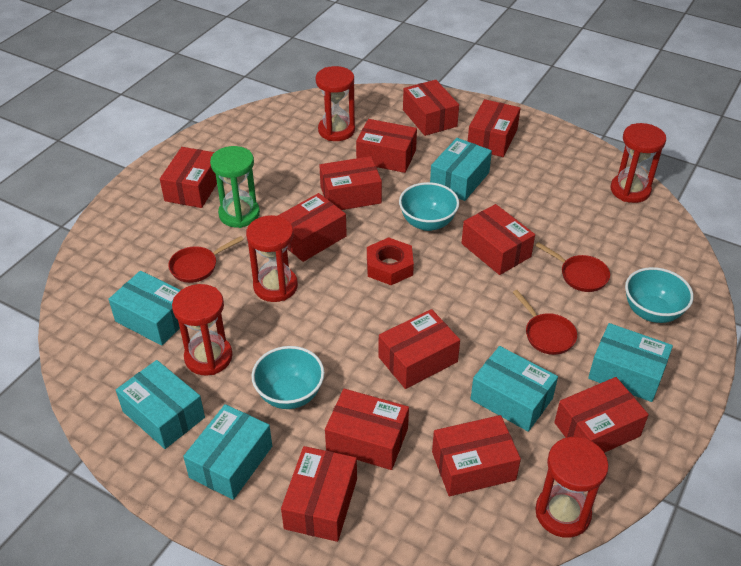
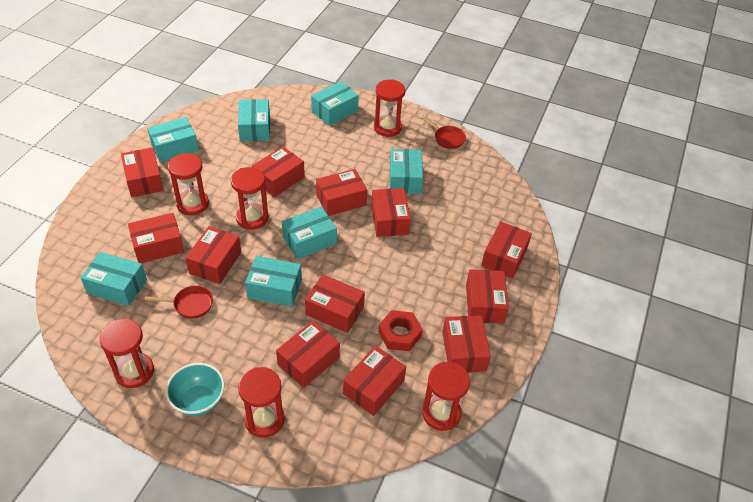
green hourglass: [210,146,260,228] = 1 -> none = 0
red hourglass: [172,284,233,375] [246,215,298,302] [316,66,355,141] [535,437,609,538] [611,123,666,203] = 5 -> [99,319,154,388] [168,153,209,215] [231,167,269,230] [238,367,285,438] [374,79,405,137] [422,362,470,431] = 6
red pan: [168,236,244,283] [512,290,577,355] [535,242,610,292] = 3 -> [145,286,213,319] [421,116,466,149] = 2
turquoise bowl: [252,346,324,409] [399,182,459,231] [625,267,694,323] = 3 -> [166,363,225,416] = 1
turquoise box: [109,271,181,346] [116,360,205,449] [183,404,272,500] [430,138,492,201] [471,346,558,432] [588,323,673,402] = 6 -> [81,252,147,306] [147,117,199,162] [238,99,270,141] [245,256,302,307] [282,206,337,259] [311,81,359,126] [390,149,423,194] = 7

